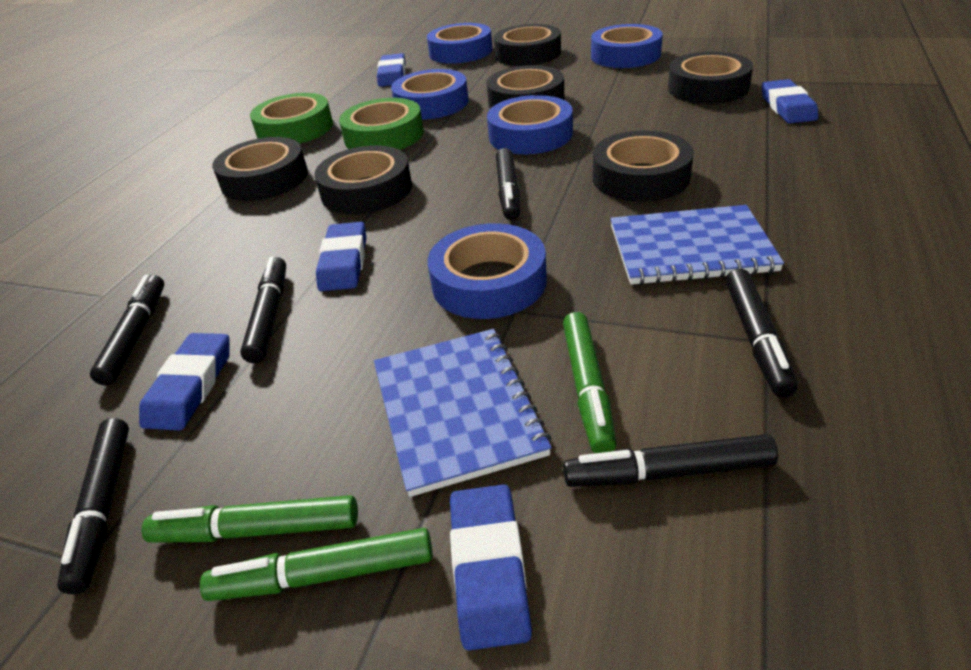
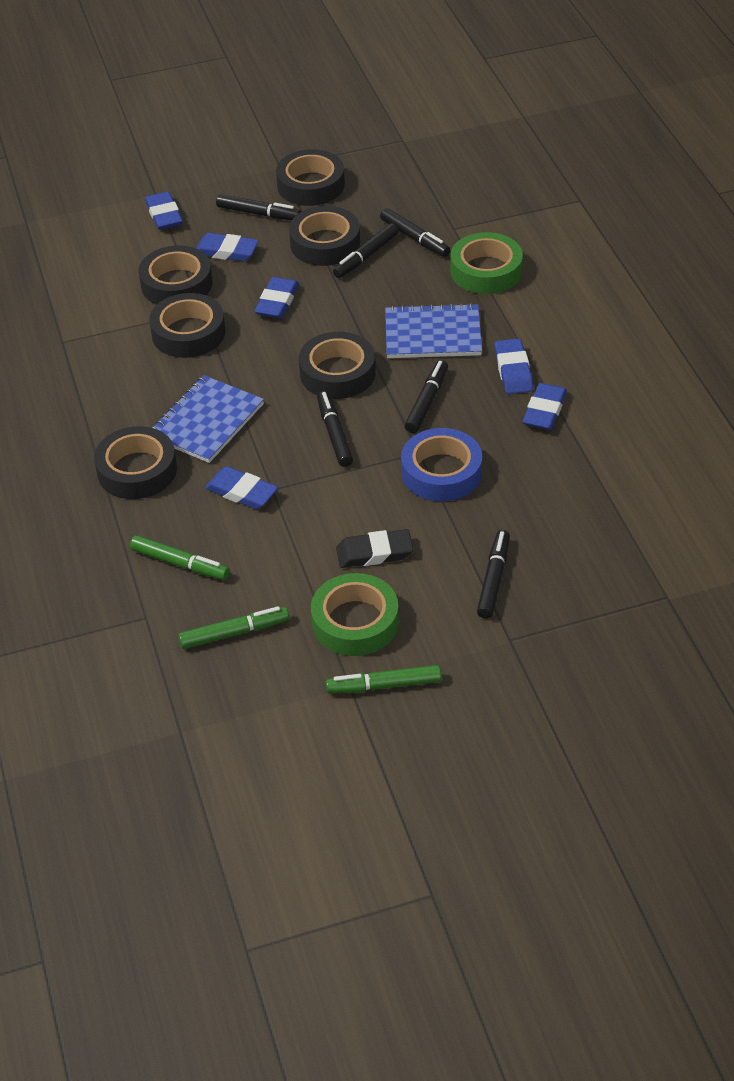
black eraser: none = 0 -> [336,529,413,568] = 1
blue eraser: [139,333,229,430] [316,222,366,291] [377,53,405,87] [450,484,532,651] [762,79,818,123] = 5 -> [145,191,183,230] [196,233,259,261] [205,466,278,509] [255,277,299,318] [494,338,533,394] [523,383,567,430] = 6
blue tape: [391,69,469,120] [427,23,492,64] [428,223,547,319] [487,95,573,154] [591,24,663,68] = 5 -> [401,428,482,502] = 1

